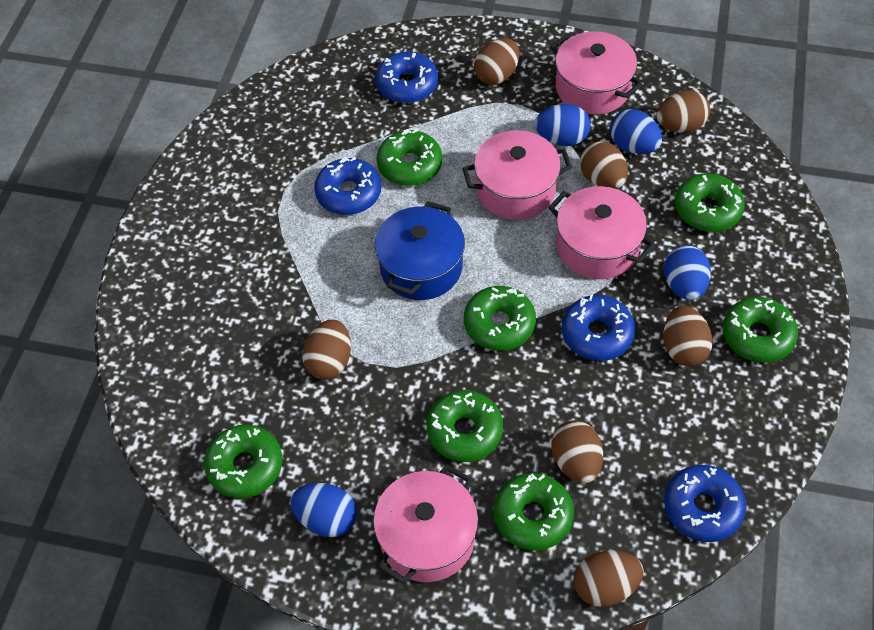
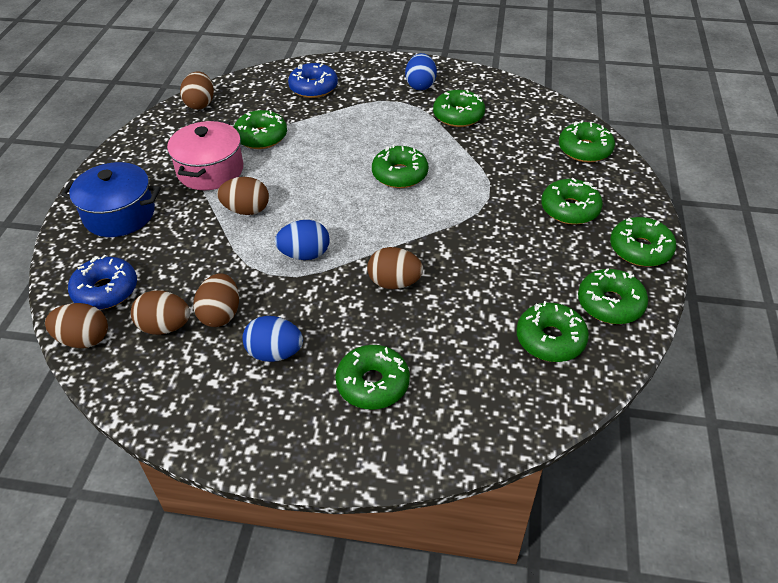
blue donut: [314,157,381,215] [375,52,438,103] [562,295,635,361] [664,465,746,542] = 4 -> [68,255,137,310] [288,63,338,98] = 2
blue egg: [290,483,357,537] [535,104,591,146] [610,109,662,154] [664,245,711,300] = 4 -> [242,316,303,362] [275,220,330,260] [405,53,437,90] = 3
brown egg: [302,319,351,379] [474,38,520,85] [551,420,603,483] [574,550,644,607] [580,141,628,189] [657,90,710,133] [663,306,712,366] = 7 -> [45,303,108,348] [131,290,190,335] [180,71,214,110] [193,273,239,327] [217,177,269,215] [367,247,423,289] = 6
green donut: [204,425,282,498] [377,129,442,186] [427,390,503,462] [464,286,536,351] [494,473,574,551] [675,173,745,232] [723,297,798,363] = 7 -> [234,110,287,149] [335,345,410,410] [372,144,428,188] [433,89,485,127] [516,301,589,362] [541,178,603,225] [559,120,615,162] [578,268,648,324] [610,217,676,267] = 9
pink pot: [373,464,478,583] [462,130,572,220] [548,186,655,279] [550,31,643,115] = 4 -> [167,120,243,190] = 1

